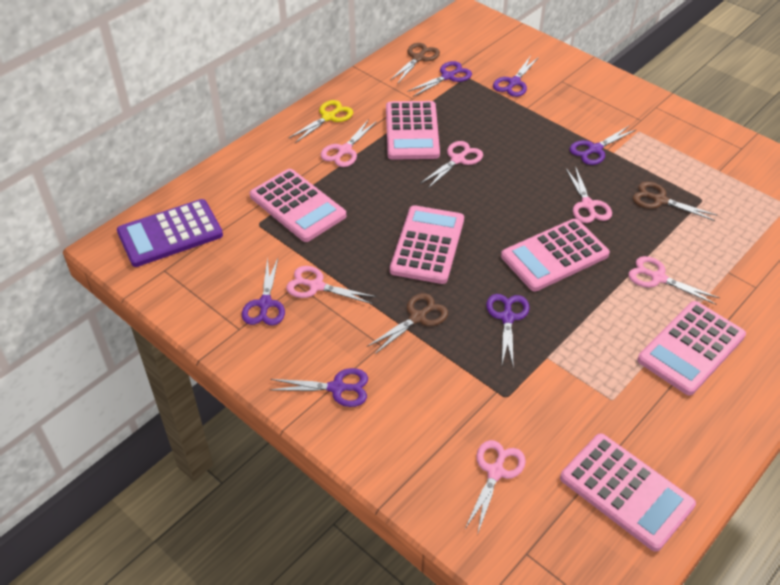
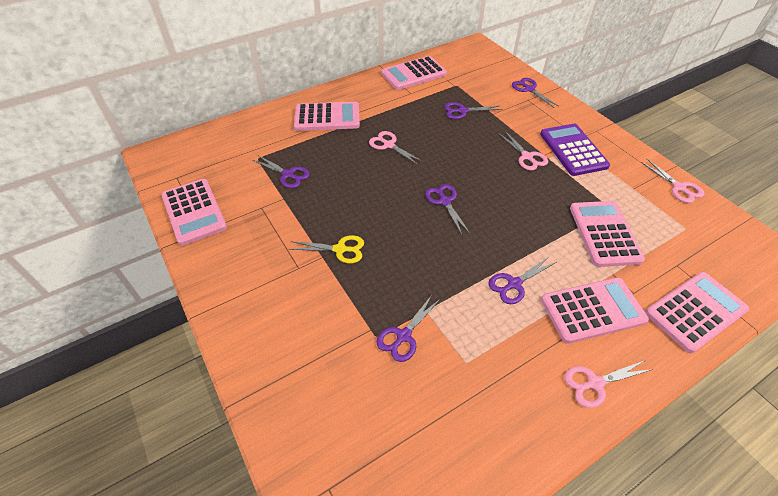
brown scissors: [367,293,448,355] [390,43,440,83] [633,182,717,221] = 3 -> none = 0
pink scissors: [286,266,376,304] [321,119,377,167] [420,141,483,188] [465,440,526,535] [566,166,612,223] [628,256,719,305] = 6 -> [369,131,423,165] [498,130,548,170] [564,360,653,408] [641,159,704,203] = 4

